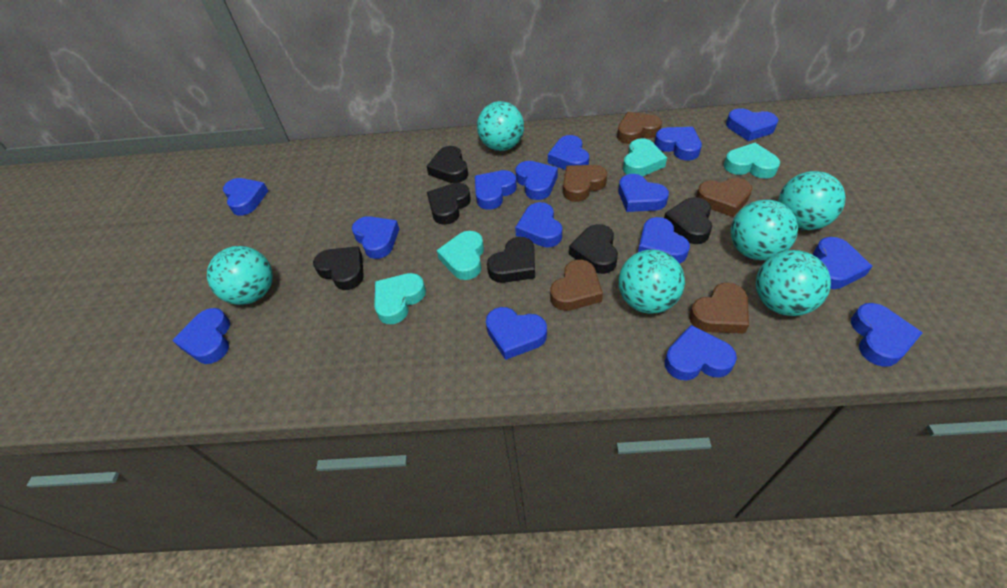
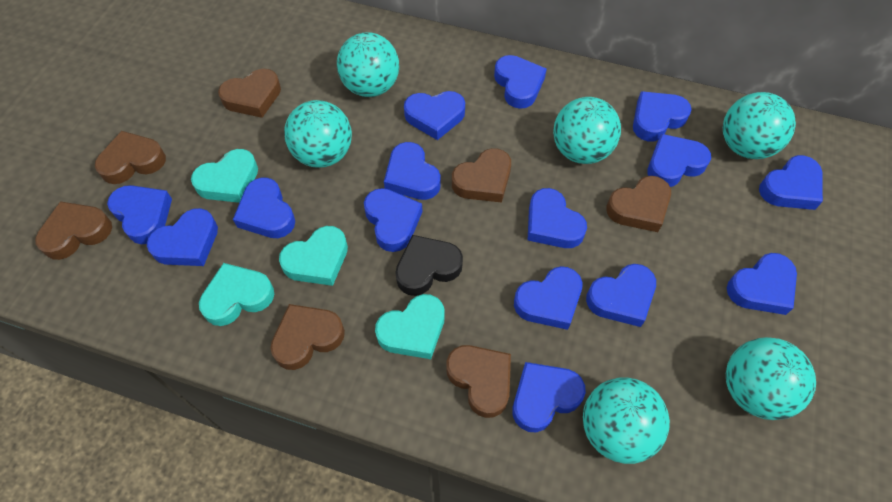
black heart: [313,246,364,290] [426,146,468,183] [427,183,471,225] [487,237,535,283] [569,224,618,274] [664,197,712,244] = 6 -> [395,235,463,296] = 1
brown heart: [550,260,603,311] [563,165,607,202] [617,112,662,144] [689,283,749,334] [696,178,753,217] = 5 -> [35,201,112,260] [95,131,166,184] [218,68,281,118] [270,304,345,370] [446,345,511,418] [452,148,511,203] [606,176,671,232] = 7

